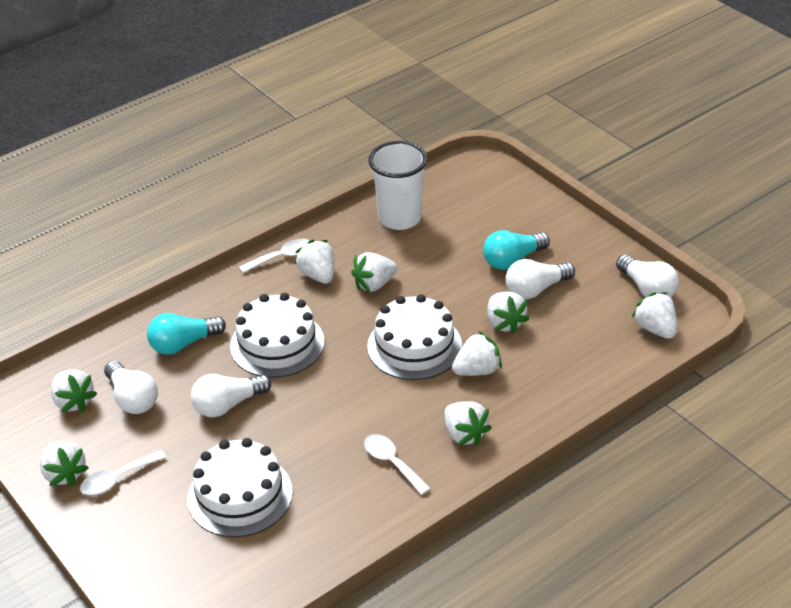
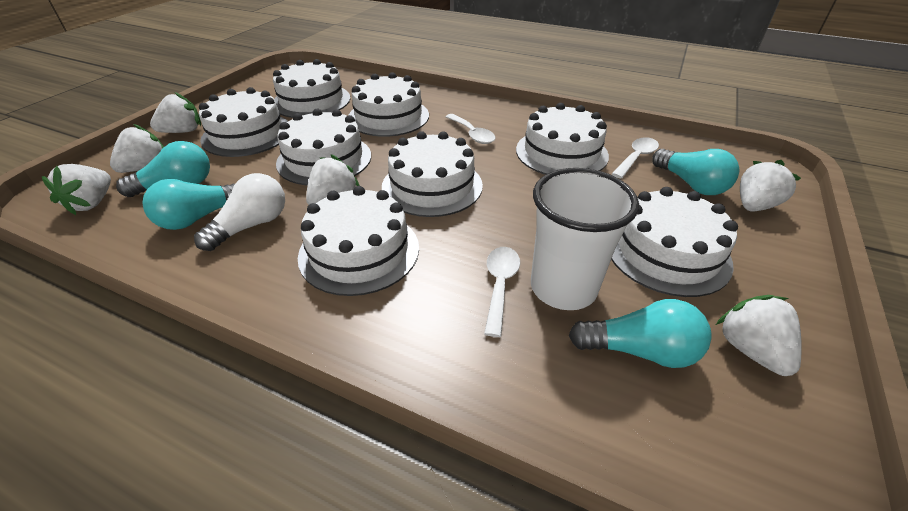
turquoise light bulb: [147,313,226,355] [483,230,550,270] = 2 -> [116,141,210,197] [142,179,235,230] [569,299,712,368] [652,148,739,195] = 4
white cake: [187,438,293,537] [230,293,324,378] [367,294,462,380] = 3 -> [199,87,288,157] [273,59,350,118] [276,109,371,186] [298,186,419,296] [349,72,429,137] [382,131,483,217] [516,103,609,175] [611,187,738,297] = 8
white light bulb: [104,361,158,414] [191,374,271,417] [505,259,575,299] [616,254,679,298] = 4 -> [194,173,285,251] = 1
white strawberry: [40,441,89,487] [51,369,97,412] [295,240,334,283] [351,252,397,292] [445,402,492,446] [452,331,502,376] [487,292,529,334] [632,292,677,339] = 8 -> [42,164,111,215] [110,124,164,173] [150,92,201,133] [306,154,360,205] [716,295,802,376] [740,160,801,212] = 6

